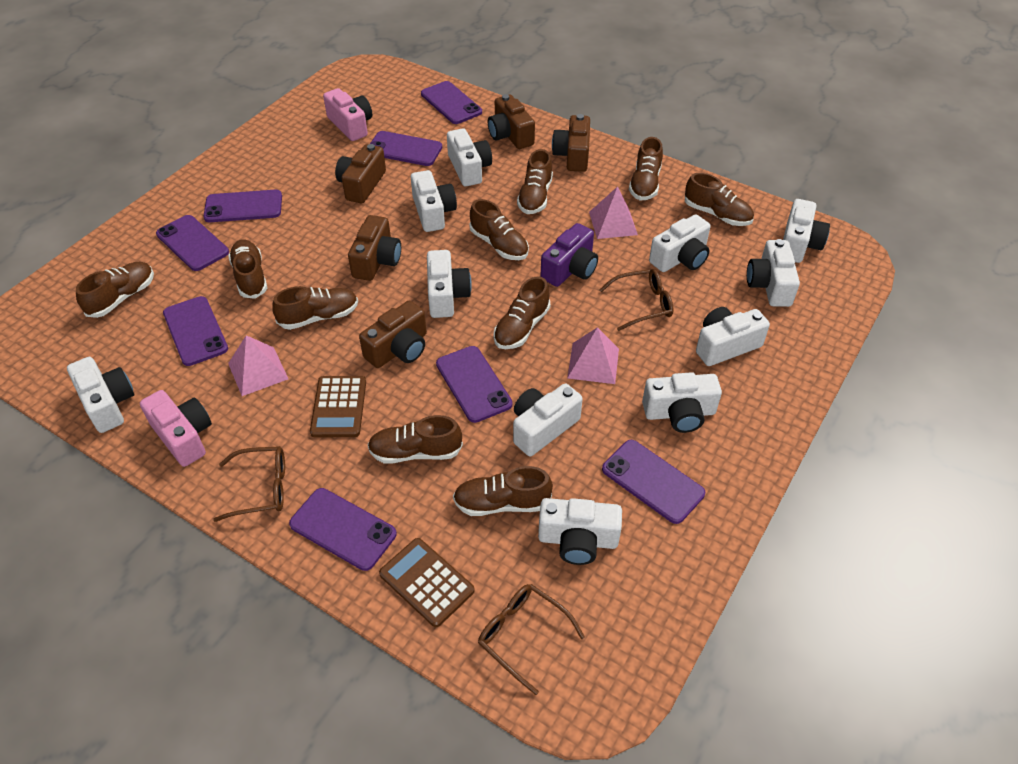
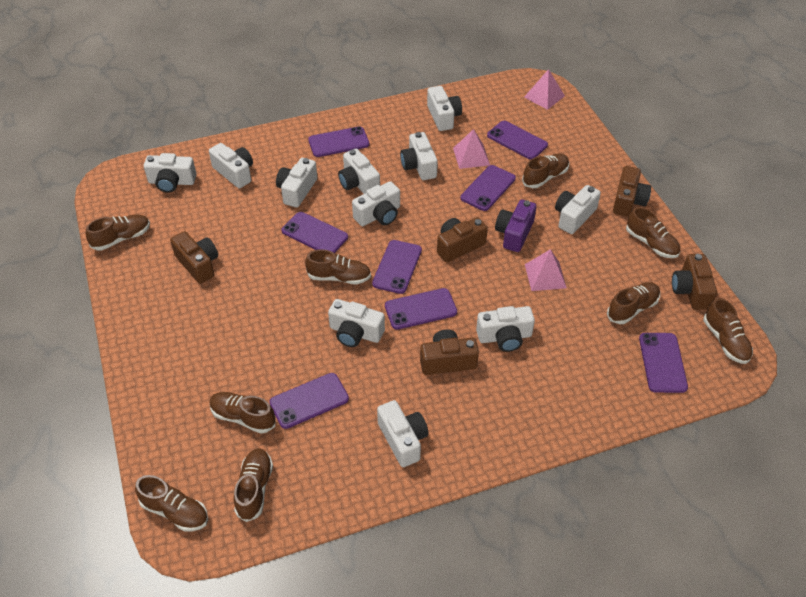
brown calculator: [310,376,366,437] [379,538,475,627] = 2 -> none = 0
brown glasses: [213,446,285,522] [478,584,585,695] [600,269,673,331] = 3 -> none = 0
brown shoe: [76,262,154,318] [228,239,267,299] [272,286,358,330] [367,415,463,464] [453,466,553,516] [469,199,529,260] [493,276,551,349] [517,149,553,214] [629,137,663,200] [685,173,754,226] = 10 -> [86,214,150,250] [135,475,208,531] [209,392,275,433] [234,448,273,522] [305,249,371,285] [522,153,569,188] [607,282,660,324] [626,207,680,258] [703,298,753,364] = 9
pink camera: [140,390,212,467] [323,88,372,141] = 2 -> none = 0

